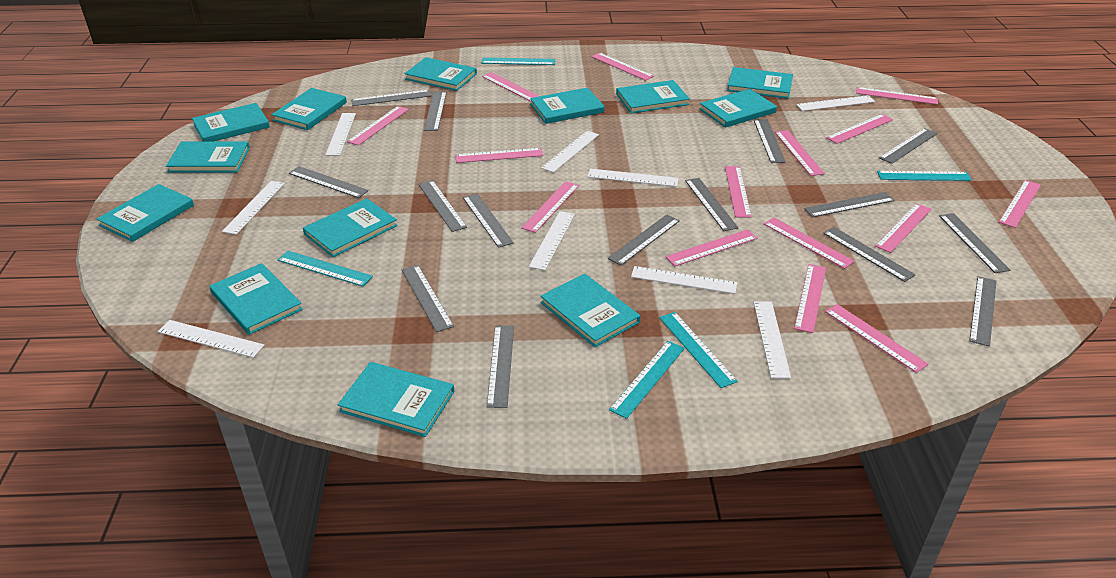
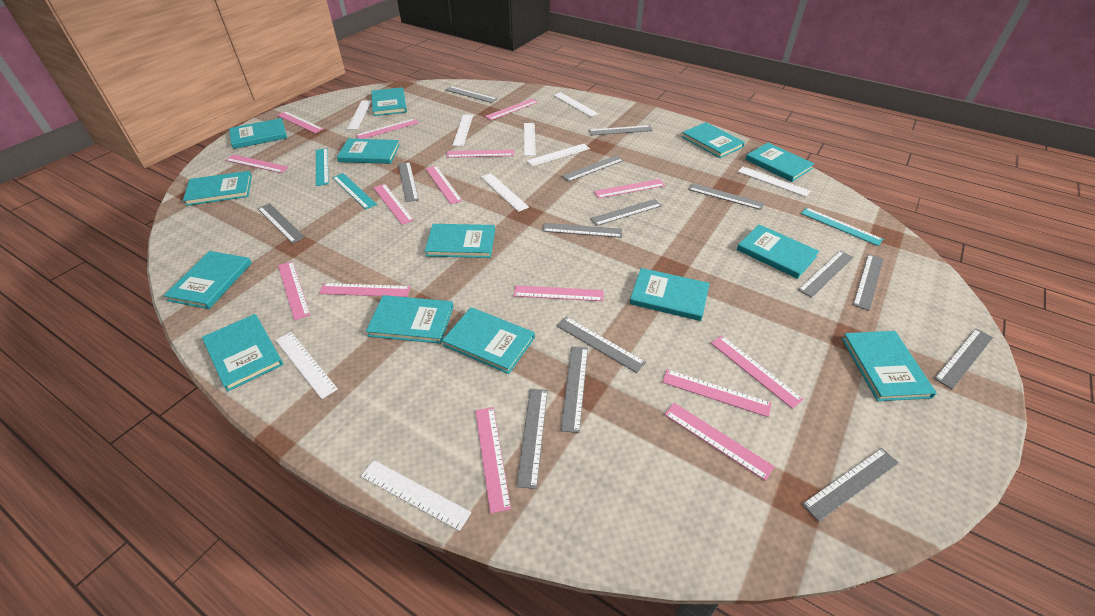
turquoise book: [97,184,194,242] [166,141,250,173] [192,103,270,142] [209,263,303,335] [271,88,347,130] [303,198,397,257] [338,362,454,437] [405,57,477,91] [530,88,605,124] [541,274,640,347] [616,80,690,114] [699,89,777,128] [727,67,793,99] = 13 -> [164,251,252,309] [183,171,252,206] [202,314,283,392] [229,118,287,149] [337,139,400,164] [366,295,453,344] [371,87,407,116] [425,224,495,258] [442,307,535,374] [630,268,710,321] [682,122,745,158] [737,224,819,279] [745,143,814,182] [842,331,937,401] = 14
turquoise ruler: [277,251,373,286] [481,57,555,65] [609,341,685,419] [659,312,738,388] [877,171,972,181] = 5 -> [316,148,329,186] [332,173,377,209] [801,207,883,246] = 3

